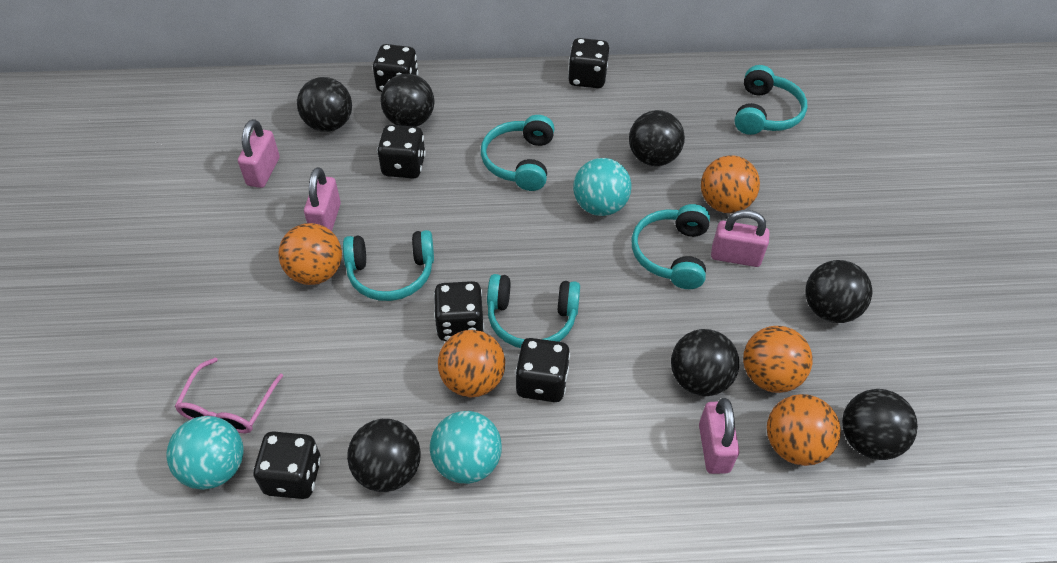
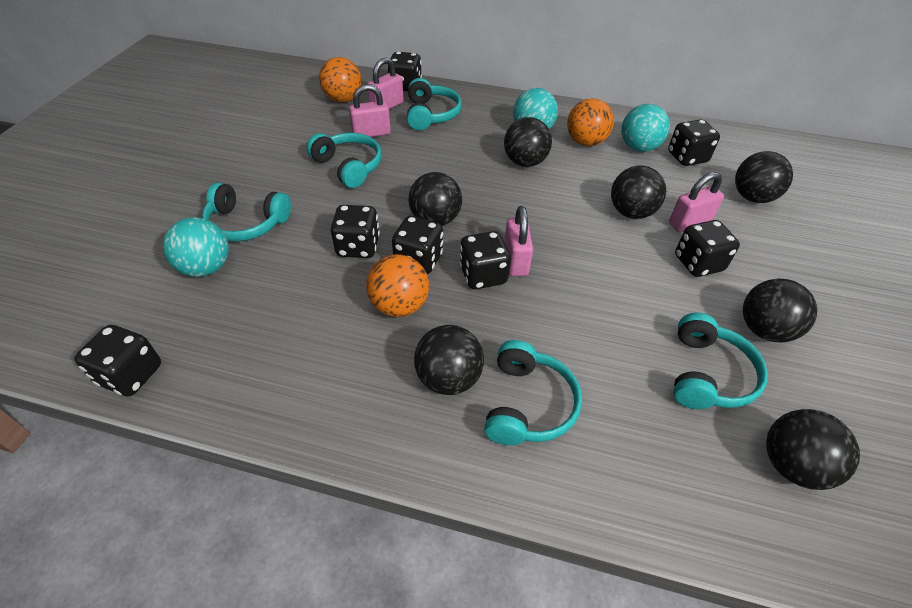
black dice: [253,431,321,499] [373,44,418,92] [377,125,426,179] [434,281,484,341] [515,338,570,402] [568,38,609,88] = 6 -> [75,325,161,397] [331,205,380,258] [387,52,422,91] [392,216,443,274] [459,231,511,289] [668,119,720,166] [675,220,740,277] = 7
orange ball: [278,223,342,285] [438,330,505,397] [701,155,760,213] [743,326,813,393] [767,394,841,466] = 5 -> [319,57,362,102] [366,254,429,317] [567,98,614,146] = 3
pink glasses: [175,358,283,433] = 1 -> none = 0

